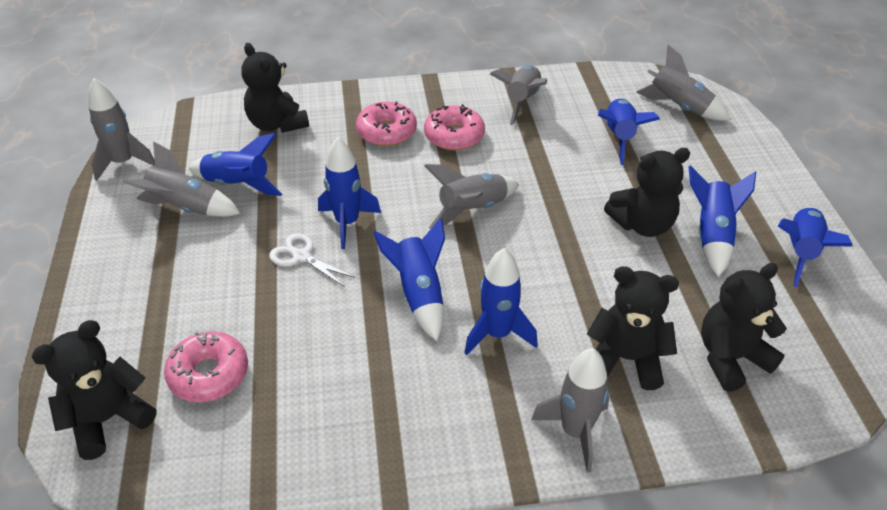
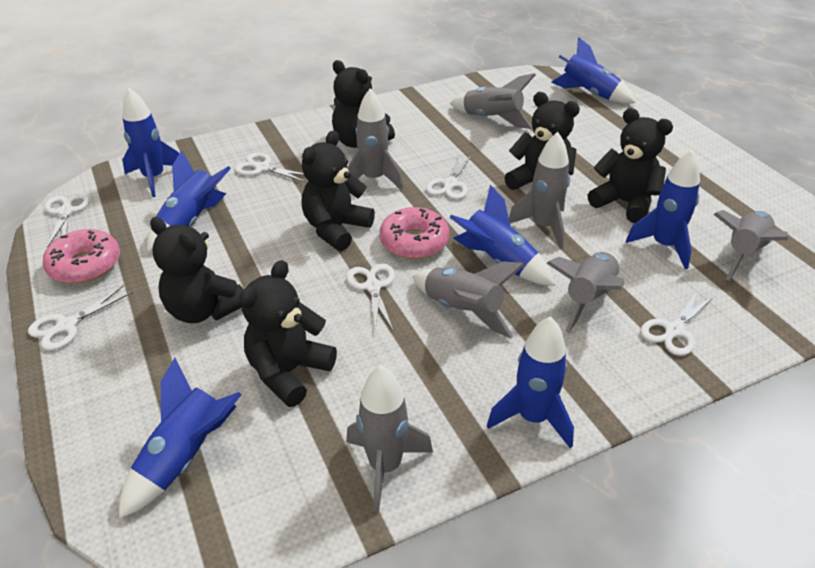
black teddy bear: [31,320,156,460] [241,43,309,133] [587,266,679,390] [604,148,690,237] [701,263,787,392] = 5 -> [150,217,244,323] [239,260,337,407] [302,131,375,251] [332,60,395,148] [504,92,580,190] [588,108,673,223] = 6
grey rocket: [88,78,155,181] [123,141,241,217] [425,164,519,229] [490,65,547,125] [531,348,609,473] [636,45,730,121] = 6 -> [346,365,433,512] [347,89,403,190] [413,261,525,338] [450,73,535,129] [509,132,570,249] [547,252,625,333] [713,210,788,281] = 7
pink donut: [164,331,248,402] [356,101,417,146] [424,104,485,150] = 3 -> [42,229,120,284] [379,207,450,259] = 2
white scissors: [269,233,356,287] = 1 -> [28,285,133,351] [45,193,90,247] [235,153,307,183] [346,264,395,333] [426,154,472,199] [640,290,715,356] = 6

